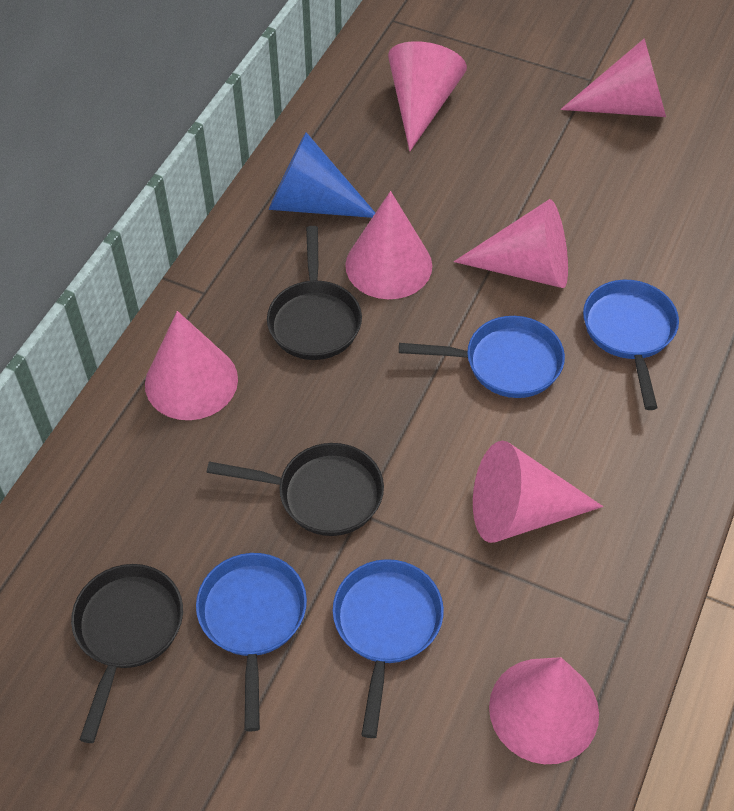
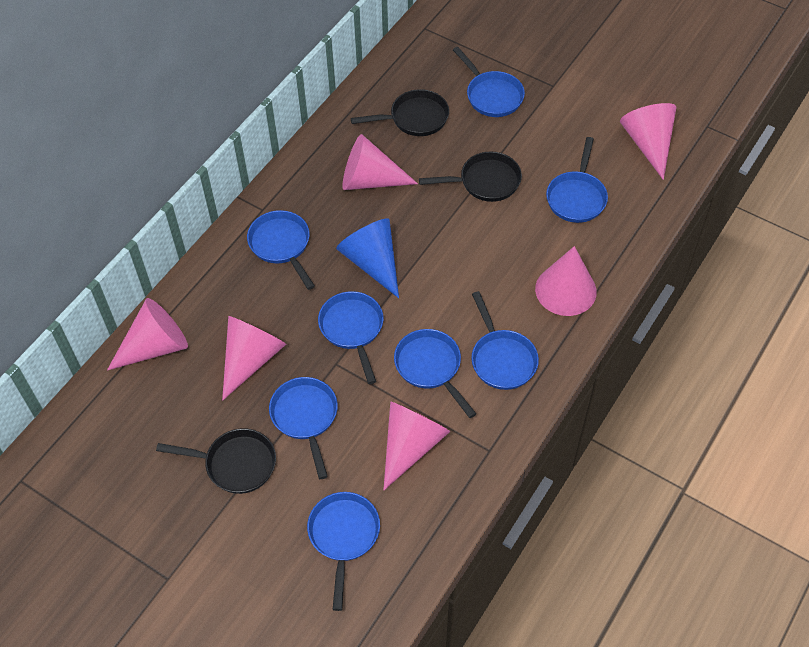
blue pan: [196,553,307,731] [333,559,444,738] [399,316,565,398] [583,280,679,410] = 4 -> [247,210,315,290] [269,377,338,479] [307,492,380,611] [318,291,384,384] [394,329,476,418] [453,47,525,117] [471,291,539,390] [546,137,608,223] = 8
pink cone: [145,311,238,420] [345,191,432,299] [388,41,467,151] [454,199,568,288] [473,440,603,543] [489,657,599,764] [561,38,666,117] = 7 -> [107,298,188,371] [222,316,286,400] [342,134,418,190] [383,401,451,490] [535,246,597,316] [620,103,676,180] = 6

